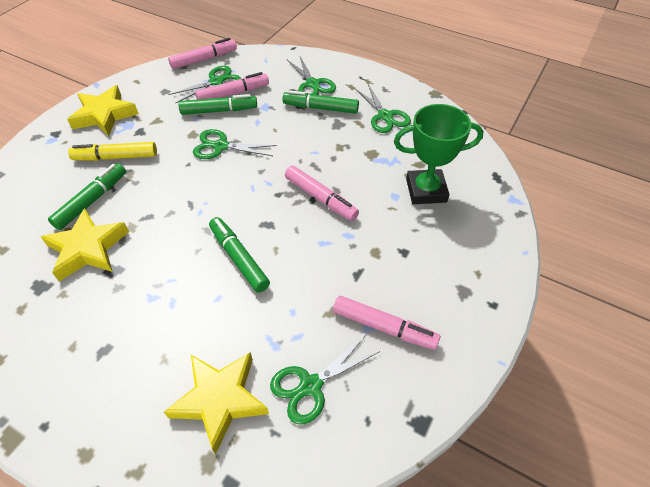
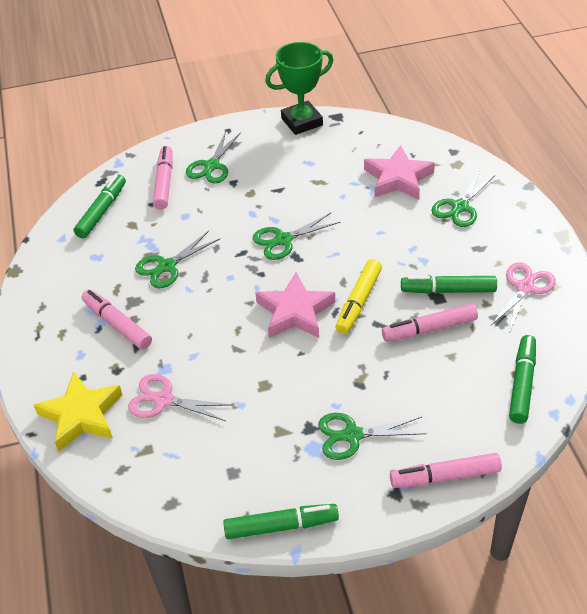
pink scissors: none = 0 -> [128,374,232,421] [491,262,556,334] = 2
pink star: none = 0 -> [255,272,335,338] [364,145,435,200] = 2
yellow star: [41,208,129,282] [67,85,139,136] [164,352,269,454] = 3 -> [34,371,122,452] = 1

